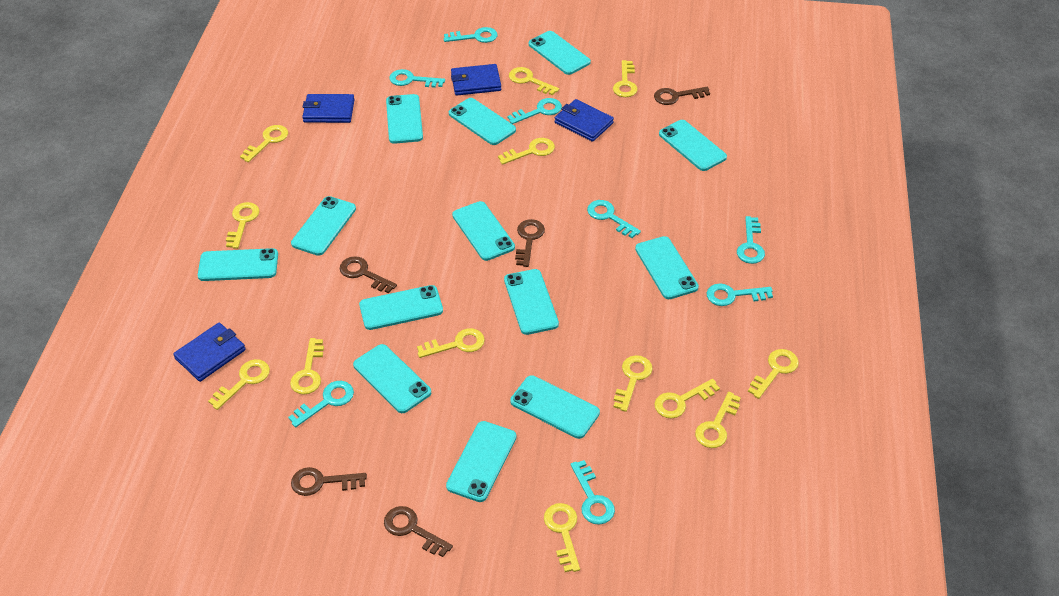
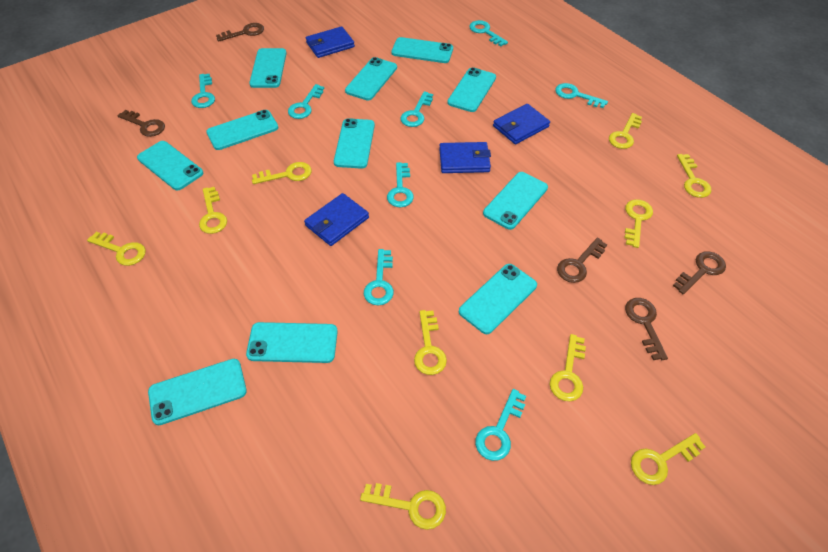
turquoise phone: [198,248,278,281] [291,196,356,256] [353,344,431,413] [359,285,443,330] [386,94,423,144] [446,421,516,502] [449,98,516,145] [452,201,515,261] [504,269,559,335] [510,375,600,439] [529,31,591,75] [635,236,699,299] [659,120,727,171] = 13 -> [137,141,203,191] [148,359,247,425] [206,110,278,150] [246,322,338,363] [249,48,287,88] [334,118,375,169] [345,57,397,101] [391,37,453,63] [447,67,496,112] [459,264,537,334] [483,172,548,230] = 11
yellow key: [208,359,270,410] [226,202,259,249] [240,125,288,162] [290,338,324,394] [417,328,485,358] [498,138,555,165] [509,67,559,95] [544,503,580,572] [613,60,637,97] [614,355,653,412] [655,379,720,419] [695,392,741,448] [748,349,799,399] = 13 -> [87,232,146,266] [199,187,227,234] [252,162,312,184] [360,483,446,530] [414,310,447,375] [550,334,586,401] [609,113,642,149] [625,199,653,248] [631,433,705,485] [677,154,711,198] = 10

